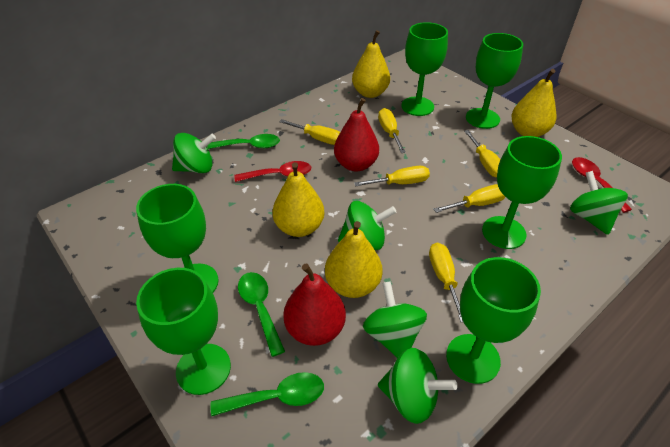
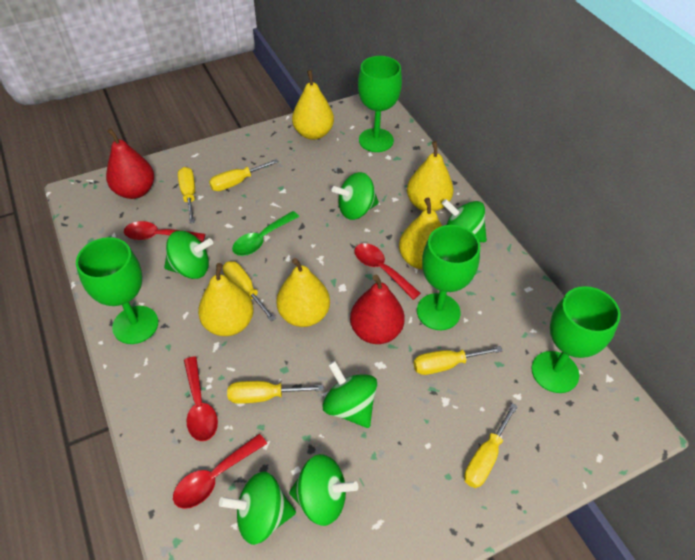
green goblet: [136,184,219,293] [136,268,231,395] [401,22,448,116] [446,257,541,384] [466,33,523,129] [482,136,562,249] = 6 -> [76,237,158,344] [358,56,402,152] [417,225,480,330] [531,286,620,393] = 4
green spinning top: [172,133,216,173] [338,201,396,250] [363,281,427,358] [378,348,457,424] [570,171,628,235] = 5 -> [164,231,213,279] [219,472,296,545] [289,454,358,526] [323,361,377,428] [332,172,379,220] [442,199,487,242] = 6
green spoon: [207,134,280,149] [210,372,324,416] [238,272,285,357] = 3 -> [232,211,299,256] = 1
red spoon: [234,161,311,182] [572,157,632,213] = 2 -> [124,221,205,242] [173,434,267,509] [184,356,218,441] [355,243,421,300] = 4
yellow pear: [272,162,325,237] [325,221,383,298] [352,30,390,98] [511,69,556,137] = 4 -> [198,263,253,336] [276,258,330,327] [292,70,334,140] [399,198,442,269] [407,141,454,211] = 5

